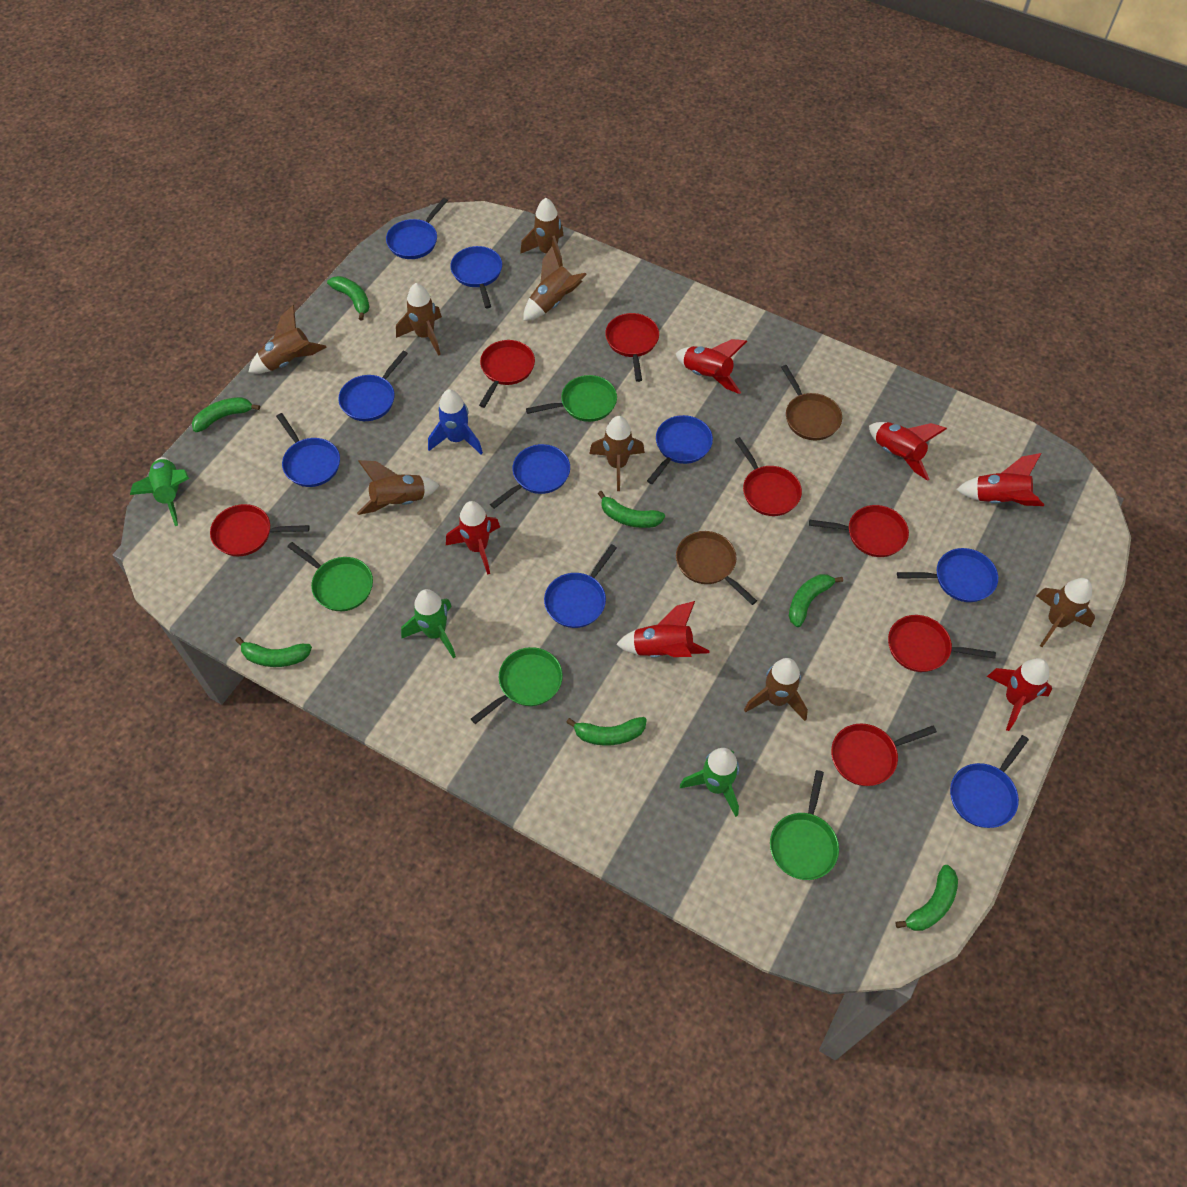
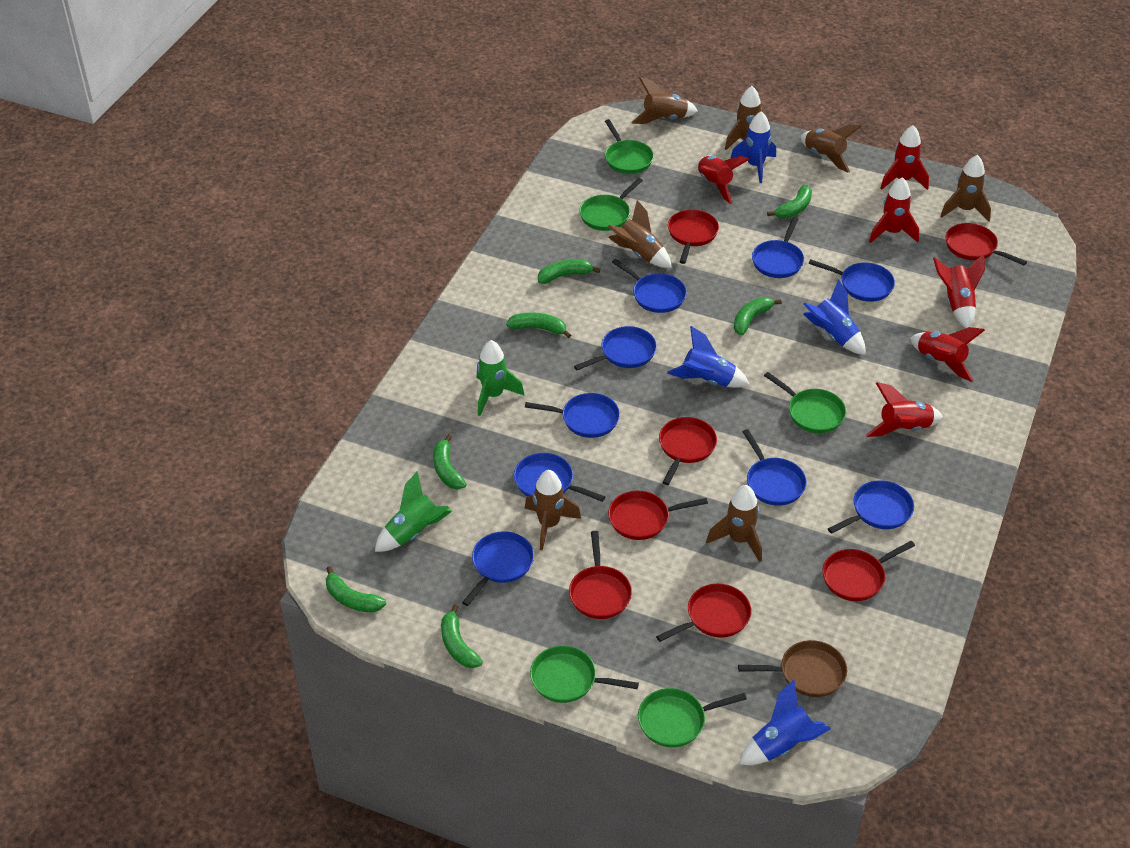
blue rocket: [428,389,483,454] = 1 -> [667,326,750,388] [730,111,776,183] [739,679,831,765] [803,279,865,355] = 4
brown pan: [676,531,757,605] [781,365,842,440] = 2 -> [738,640,847,697] = 1
brown rocket: [249,305,327,374] [357,460,440,515] [396,283,442,356] [520,198,564,267] [523,247,587,321] [589,416,645,491] [744,658,808,721] [1036,578,1095,647] = 8 -> [525,470,581,550] [608,200,672,268] [631,77,698,124] [706,485,762,562] [725,86,771,150] [801,125,861,173] [940,155,991,222] = 7
green pan: [287,542,373,611] [471,647,563,724] [526,375,617,422] [770,770,839,880] = 4 -> [530,646,639,703] [579,178,643,231] [605,119,654,174] [638,688,747,747] [764,372,846,433] = 5
green rocket: [130,457,189,526] [401,589,456,658] [680,748,739,817] = 3 -> [375,471,452,552] [477,340,525,416] = 2

